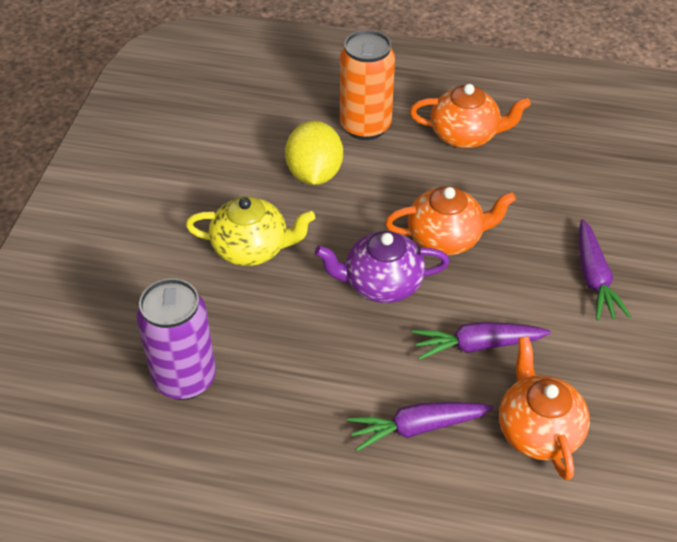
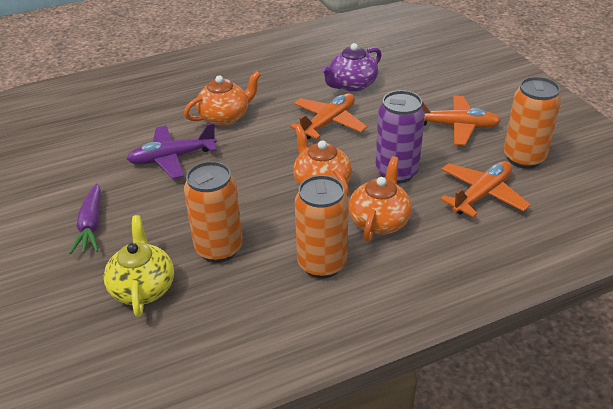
orange can: [340,30,395,140] = 1 -> [184,161,243,263] [295,175,349,279] [504,77,561,169] = 3
orange plane: none = 0 -> [290,93,367,139] [422,95,501,145] [440,161,531,218] = 3
purple carrot: [347,402,493,451] [412,322,551,360] [579,219,631,321] = 3 -> [69,184,101,254] = 1
purple plane: none = 0 -> [127,123,217,179] = 1
yellow lemon: [285,121,343,185] = 1 -> none = 0

